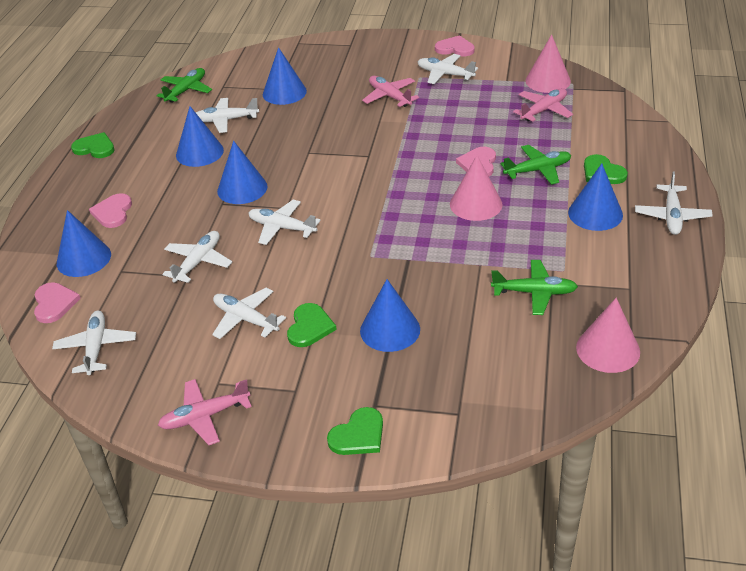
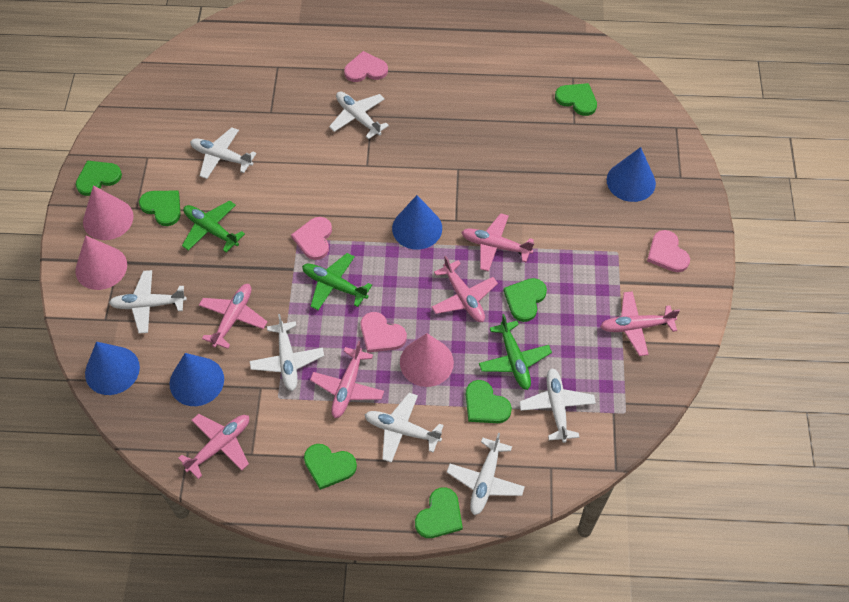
blue cone: [57,210,111,277] [176,106,224,167] [217,141,267,204] [263,47,307,105] [360,279,420,352] [568,164,623,231] = 6 -> [85,342,140,395] [170,353,224,406] [392,195,442,250] [607,147,656,202] = 4
green heart: [71,132,114,158] [287,303,337,347] [327,407,383,455] [584,154,628,184] = 4 -> [76,161,122,196] [139,190,181,226] [304,444,357,490] [415,487,463,538] [466,380,512,423] [503,278,547,322] [555,83,597,116] = 7
pink plane: [158,379,252,445] [362,76,419,107] [513,88,573,121] = 3 -> [178,414,249,479] [199,284,267,349] [310,341,384,418] [432,256,498,322] [461,213,534,272] [600,291,680,356] = 6

